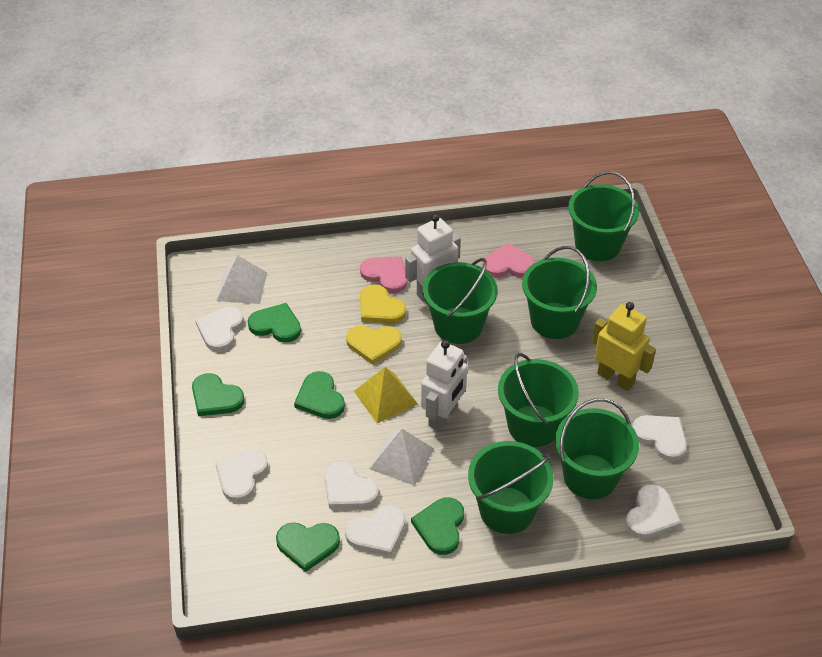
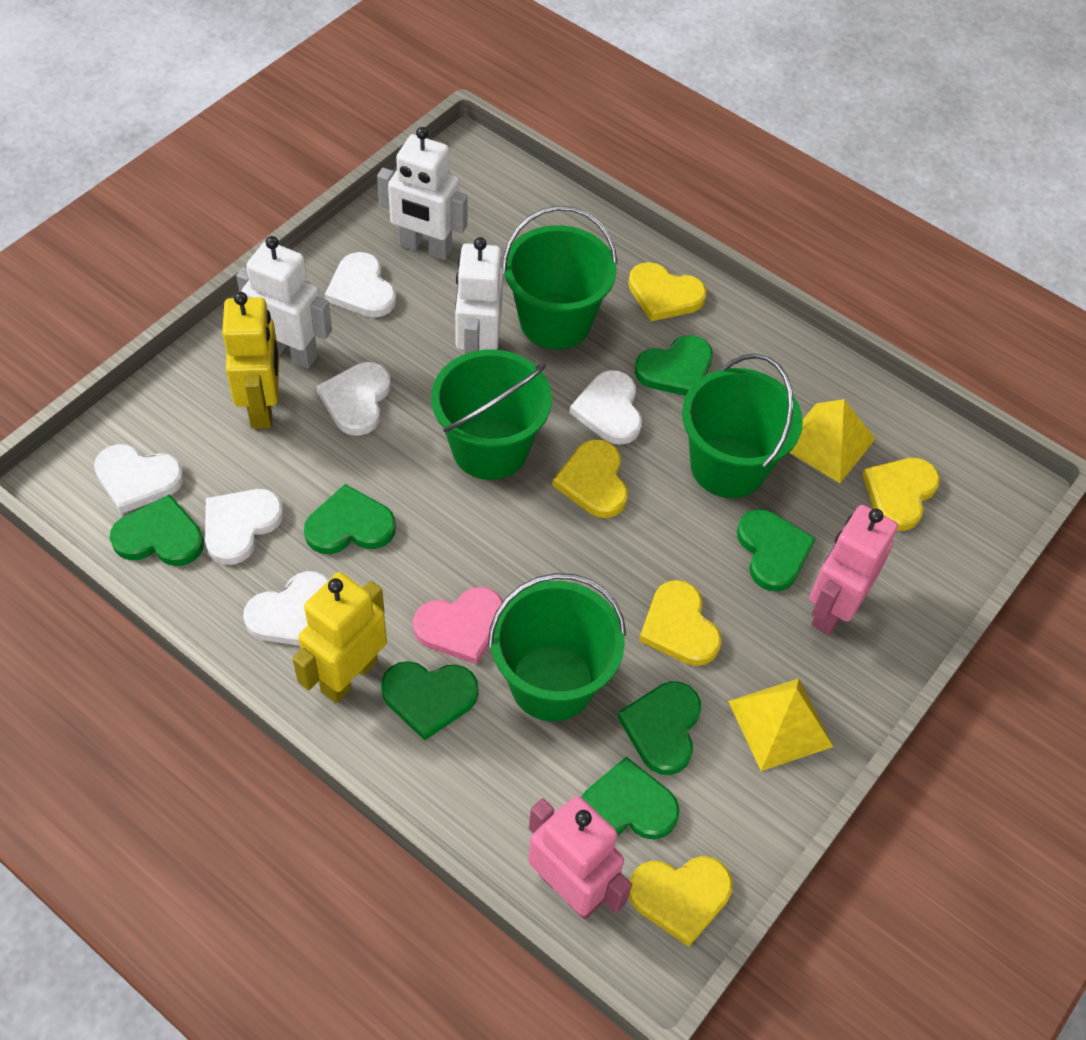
green bucket: [423,258,498,344] [468,441,554,534] [498,353,579,447] [522,246,597,339] [555,398,639,499] [568,171,639,261] = 6 -> [431,349,552,480] [488,573,626,721] [502,206,618,349] [682,354,803,498] = 4
green heart: [192,373,245,416] [248,303,301,343] [276,522,340,572] [294,371,345,419] [411,498,464,555] = 5 -> [110,494,204,566] [304,484,396,554] [381,661,479,741] [582,757,680,840] [617,681,701,775] [635,335,713,396] [737,509,816,591] = 7
pink heart: [360,256,407,293] [482,243,535,278] = 2 -> [413,587,503,664] = 1
pink robot: none = 0 -> [528,796,632,920] [809,505,898,635] = 2
white pyramid: [217,255,267,304] [370,428,434,486] = 2 -> none = 0
white robot: [405,214,461,302] [421,340,467,431] = 2 -> [236,236,332,369] [377,127,467,260] [455,237,503,354] = 3
yellow heart: [346,325,402,365] [360,285,406,323] = 2 -> [552,439,628,518] [628,262,707,321] [629,856,733,947] [639,580,722,666] [862,458,940,531] = 5
yellow pyramid: [354,367,418,423] = 1 -> [728,678,833,771] [789,399,875,483] = 2
yellow robot: [592,302,656,391] = 1 -> [222,292,279,429] [293,572,387,703] = 2

